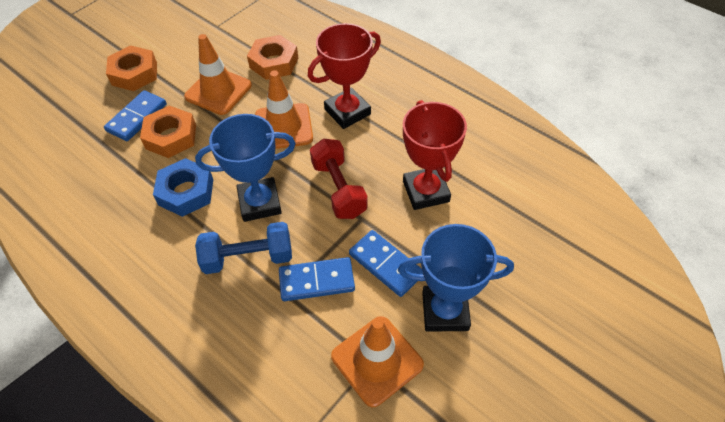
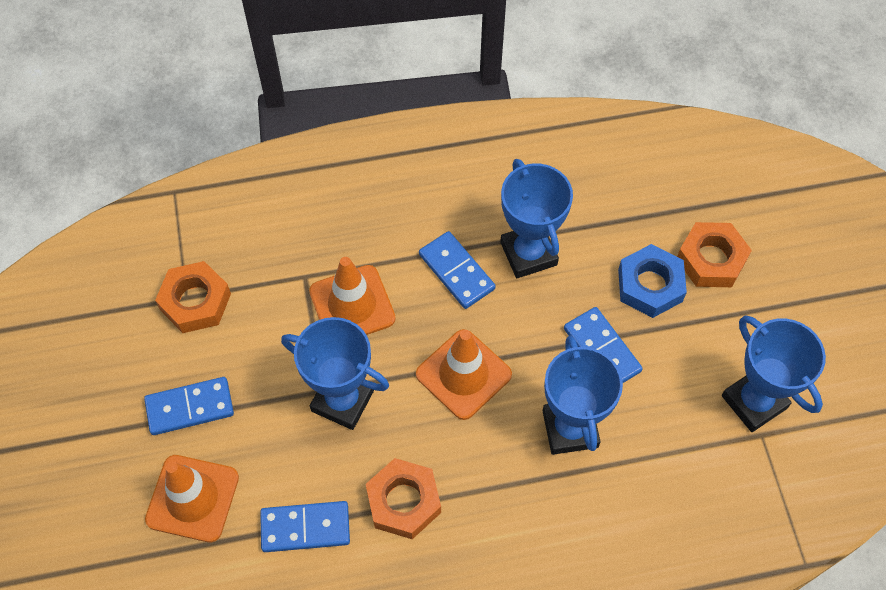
blue domino: [104,90,167,141] [279,257,355,301] [349,230,423,297] = 3 -> [144,377,234,435] [260,501,350,552] [419,231,496,309] [564,307,643,383] = 4
blue dumbbell: [195,222,292,274] = 1 -> none = 0
blue trophy: [195,114,296,222] [398,224,514,332] = 2 -> [281,317,389,430] [500,159,573,278] [543,336,623,455] [722,315,826,432] = 4
red dumbbell: [310,139,368,219] = 1 -> none = 0
red trophy: [308,23,381,129] [403,100,467,210] = 2 -> none = 0

